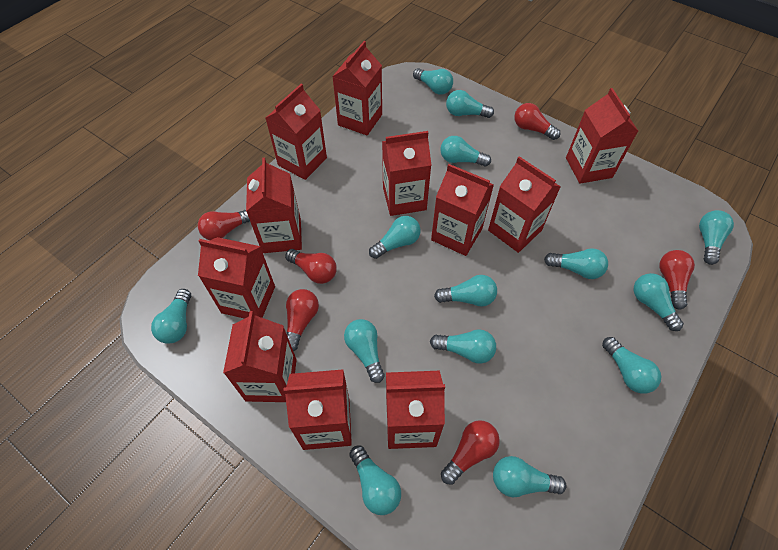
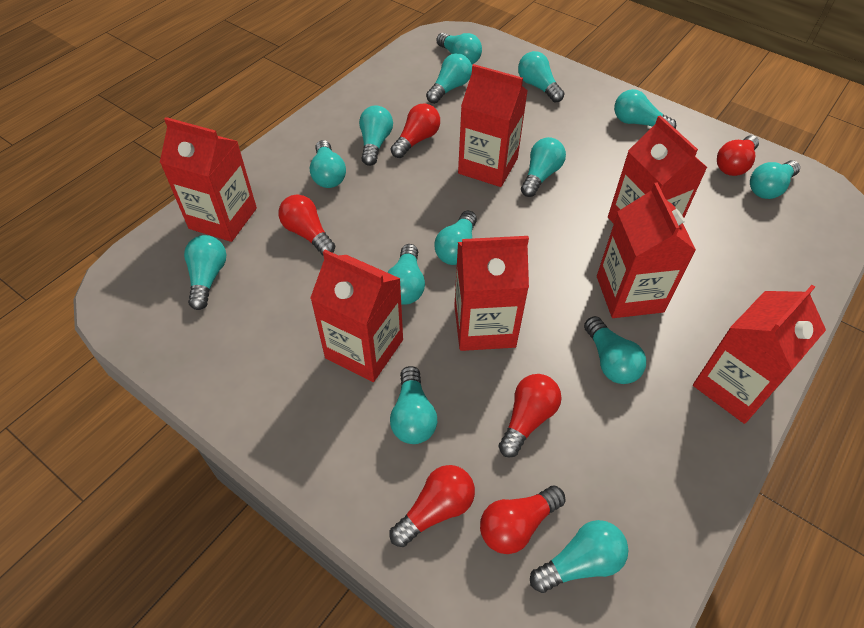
red carton: [198,237,275,319] [223,311,297,402] [246,158,302,253] [266,84,327,180] [284,369,352,450] [332,41,382,135] [382,131,431,216] [386,371,445,449] [431,164,494,256] [488,156,561,253] [566,88,638,184] = 11 -> [160,117,257,242] [310,250,403,382] [454,236,529,351] [458,64,528,187] [597,182,696,318] [608,115,708,224] [693,285,826,424] = 7

